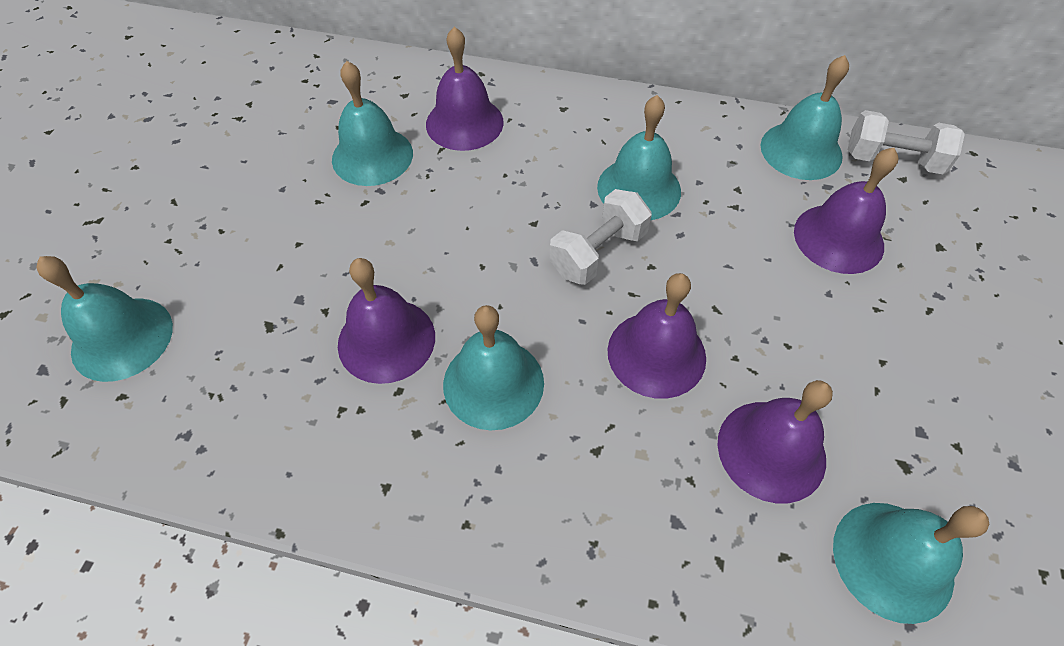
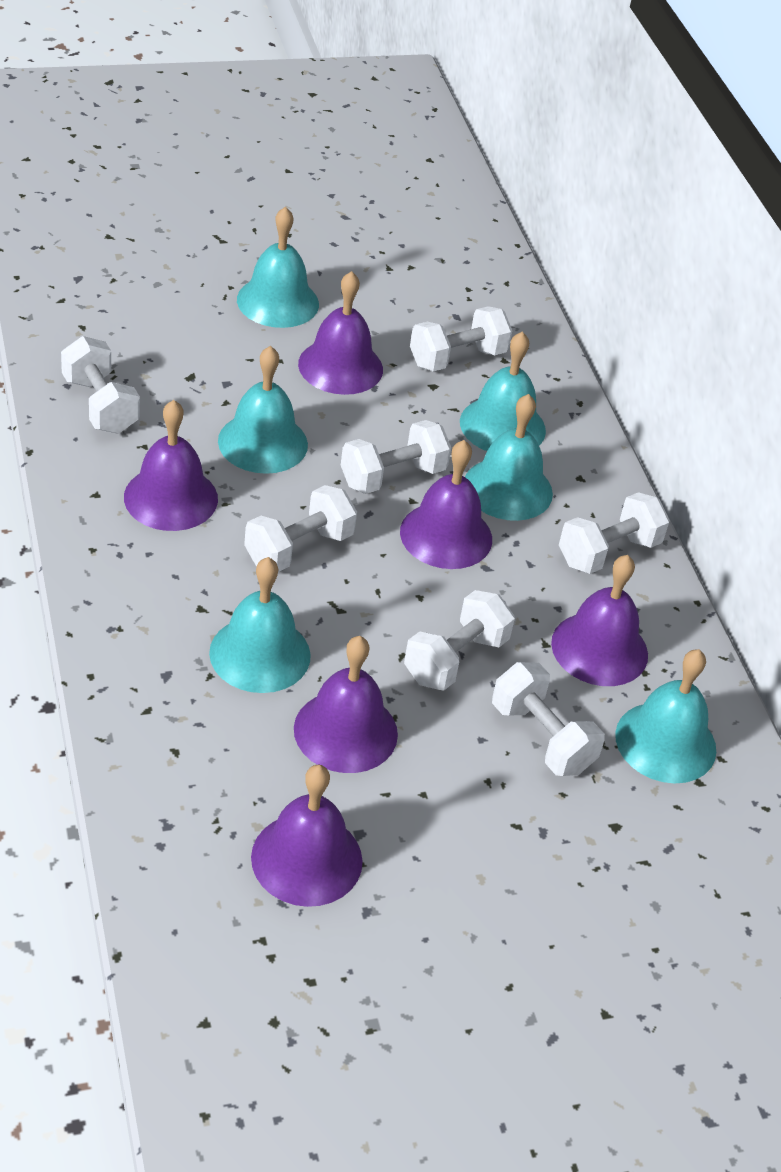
purple bell: [338,258,435,384] [426,27,504,151] [608,273,706,399] [717,380,833,504] [794,148,899,274] = 5 -> [124,400,218,531] [251,764,363,907] [294,636,398,773] [298,271,383,395] [400,440,492,569] [551,555,648,686] = 6
white dumbbell: [550,189,652,285] [848,110,965,174] = 2 -> [61,336,140,434] [244,485,357,572] [341,420,451,494] [404,590,515,691] [410,306,512,372] [492,662,605,776] [559,492,670,574] = 7

